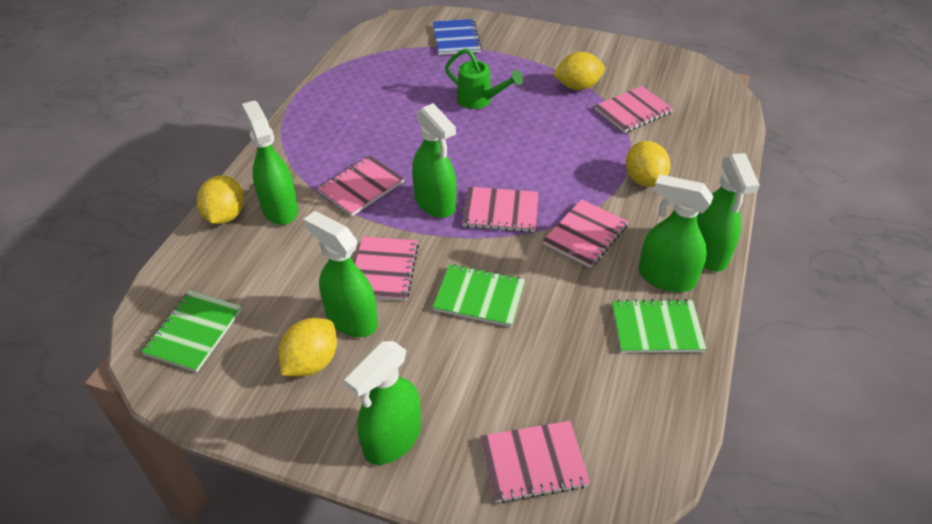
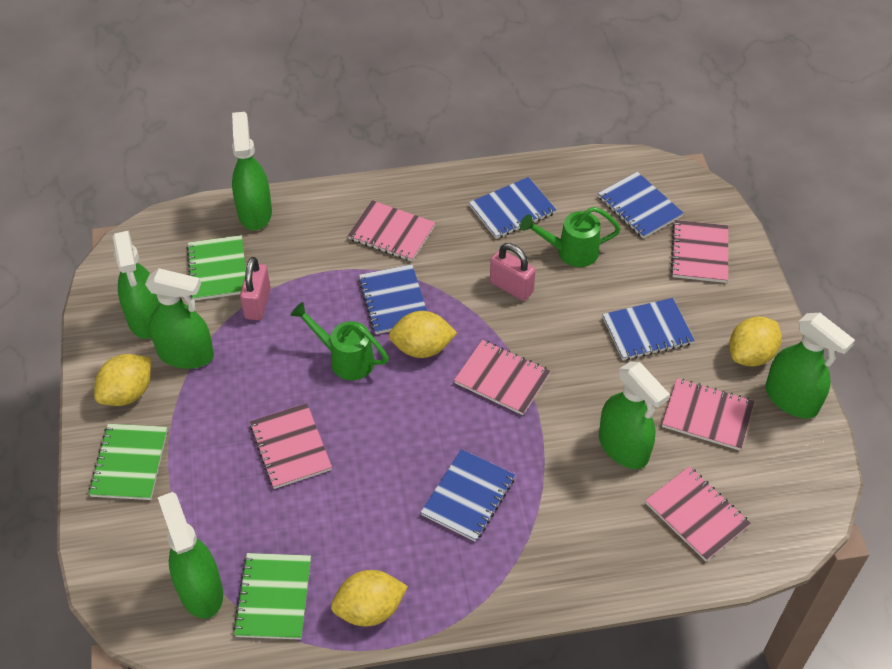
blue notebook: [433,19,482,55] = 1 -> [358,264,427,334] [421,449,515,542] [469,177,556,239] [598,172,684,239] [602,298,695,360] = 5
green watering can: [445,48,523,109] = 1 -> [290,302,389,380] [520,207,621,267] = 2
pink padlock: none = 0 -> [240,257,271,320] [490,243,536,301] = 2

